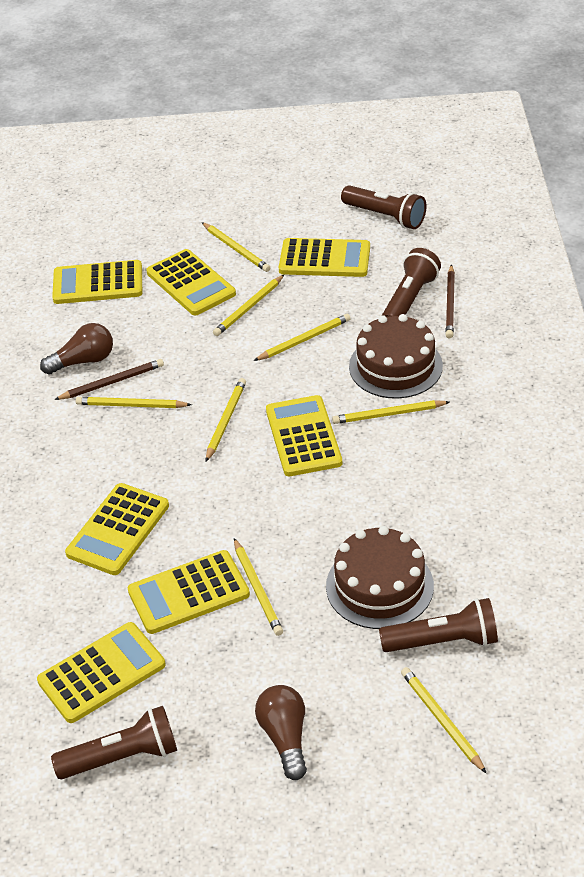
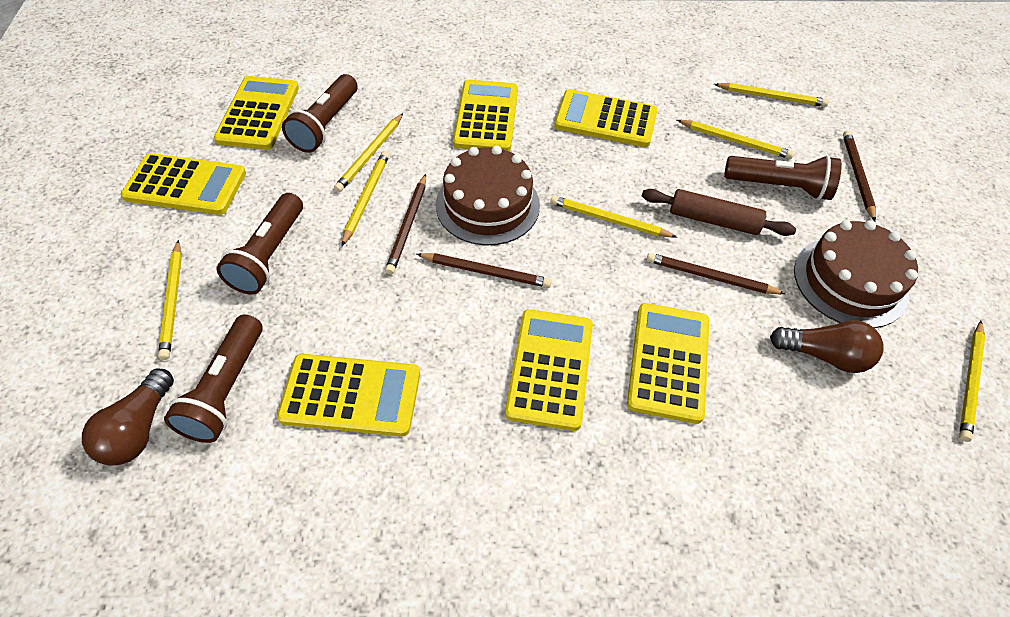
brown pencil: [54,359,164,400] [445,264,455,338] = 2 -> [385,174,426,275] [417,253,551,288] [647,253,785,294] [843,131,876,221] = 4
brown rolling pin: none = 0 -> [642,189,796,236] = 1
yellow pencil: [76,397,192,408] [202,222,271,272] [206,378,246,462] [213,275,284,336] [234,538,283,636] [254,314,351,361] [332,400,450,424] [401,667,487,774] = 8 -> [158,240,182,360] [334,113,403,192] [342,151,389,246] [550,196,677,238] [677,120,794,159] [714,83,829,107] [959,321,986,442] = 7

